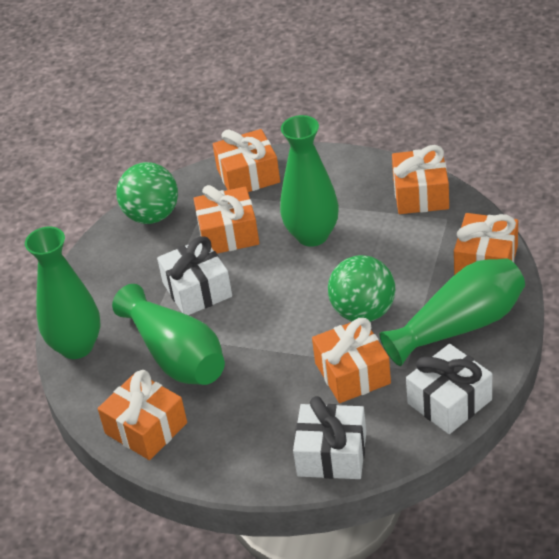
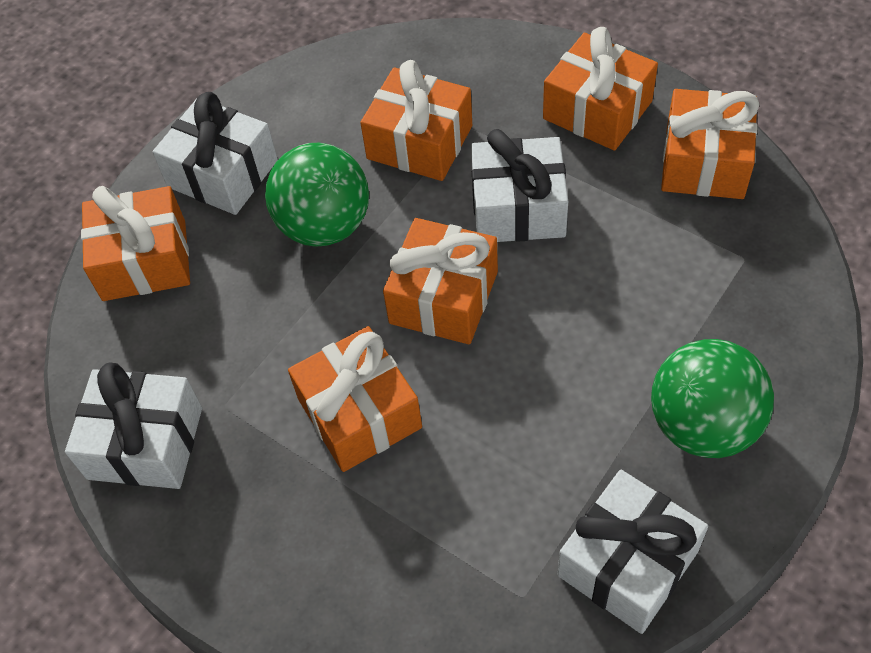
green vase: [25,227,101,359] [112,284,225,385] [280,115,339,247] [379,258,525,366] = 4 -> none = 0
white gift: [157,236,232,315] [293,396,366,479] [406,344,492,434] = 3 -> [65,362,202,489] [153,92,278,215] [471,129,568,242] [557,470,708,634] = 4

